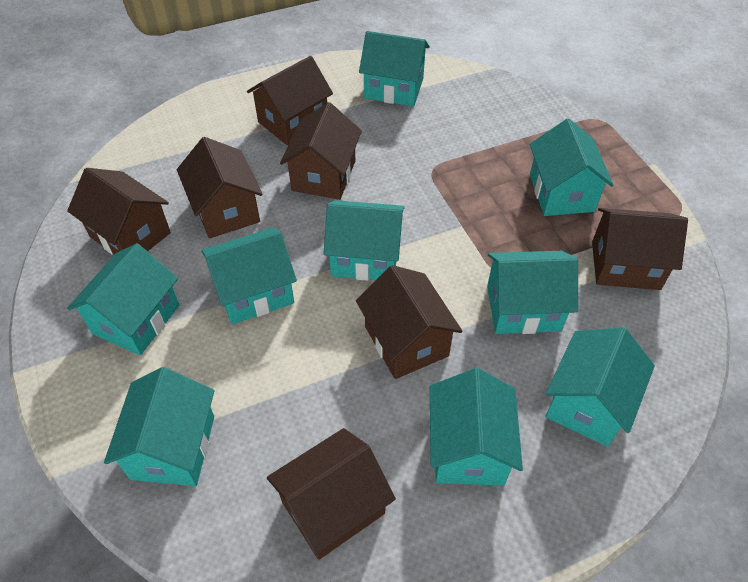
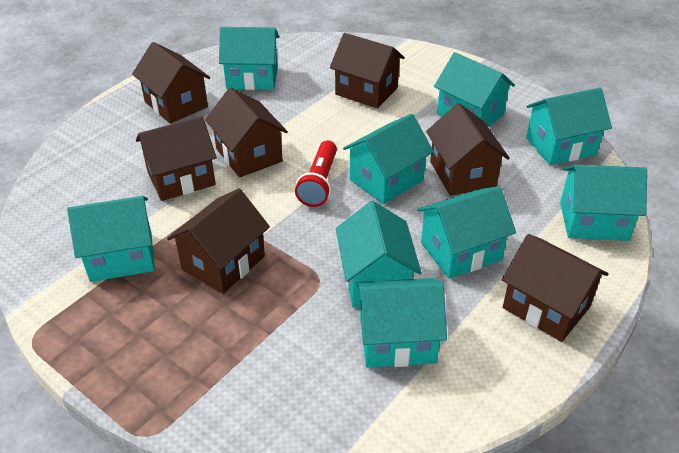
red flashlight: none = 0 -> [295,140,337,207] = 1

